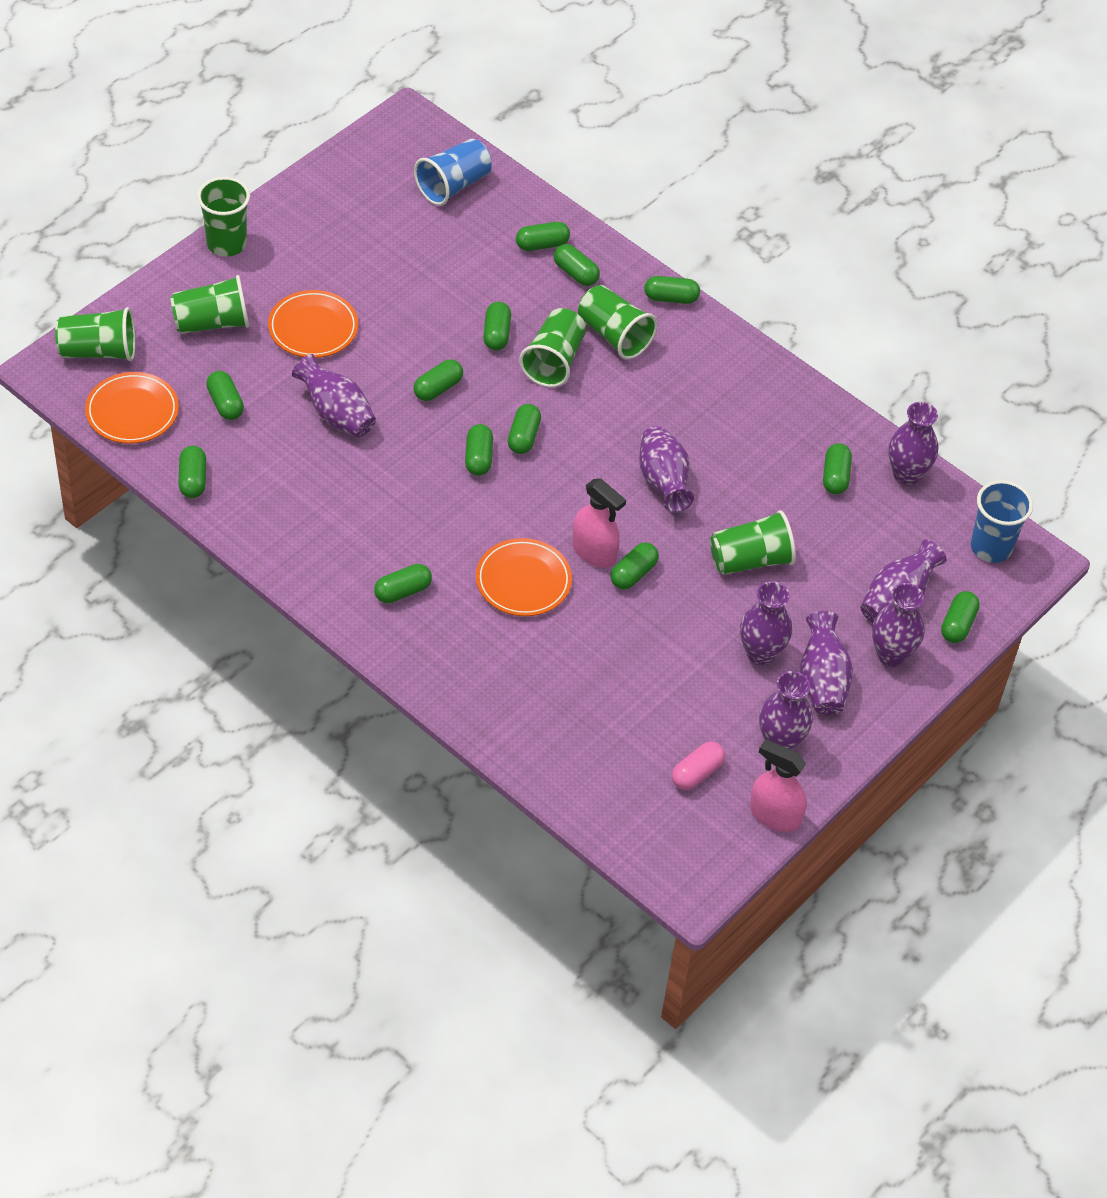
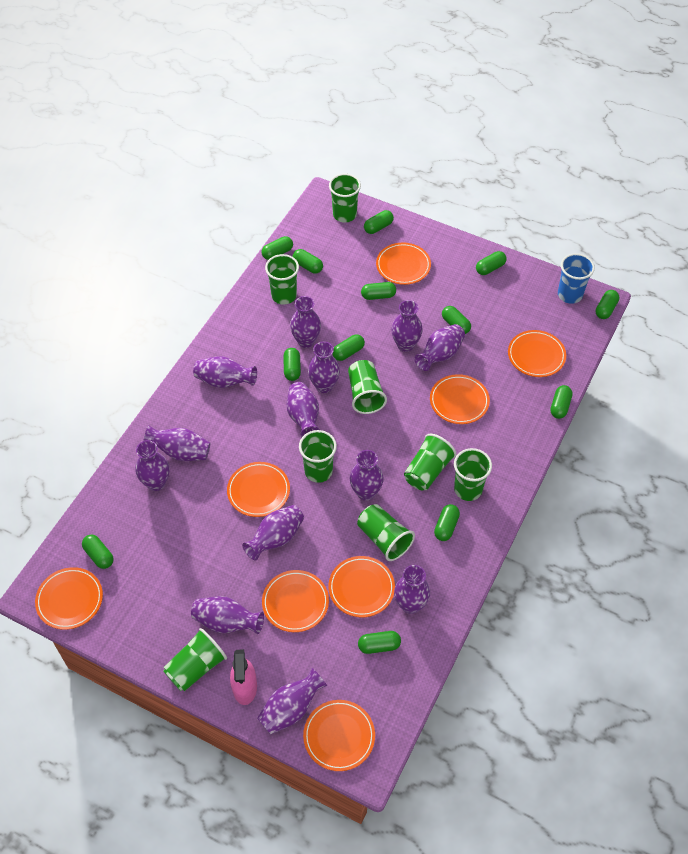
blue cup: [414,139,492,206] [971,480,1033,563] = 2 -> [558,253,595,304] = 1
green cup: [55,307,135,361] [170,275,249,334] [197,177,250,257] [519,308,586,387] [578,285,657,360] [710,510,796,575] = 6 -> [163,628,227,692] [265,254,299,304] [299,430,337,483] [329,174,361,222] [348,360,387,414] [357,504,415,561] [404,434,456,490] [454,448,492,501] = 8
orange plate: [85,372,179,444] [268,290,358,358] [476,538,572,616] = 3 -> [35,567,103,630] [227,462,290,517] [262,570,329,632] [303,700,375,771] [329,556,395,617] [376,242,431,285] [430,374,490,424] [508,330,566,377] = 8
pink capsule: [672,742,725,790] = 1 -> none = 0
pink spray bottle: [573,478,626,568] [750,739,807,832] = 2 -> [230,649,257,705] = 1
purple vase: [292,354,376,438] [639,426,694,512] [740,581,792,665] [759,671,813,750] [800,611,853,715] [860,539,947,623] [872,583,925,667] [889,402,938,485] = 8 -> [135,440,170,491] [143,425,210,461] [191,596,264,634] [193,356,257,388] [242,505,304,561] [257,668,327,735] [287,382,320,438] [290,296,321,348] [308,342,340,393] [350,450,384,501] [391,300,423,352] [394,565,430,614] [414,324,465,371] = 13

